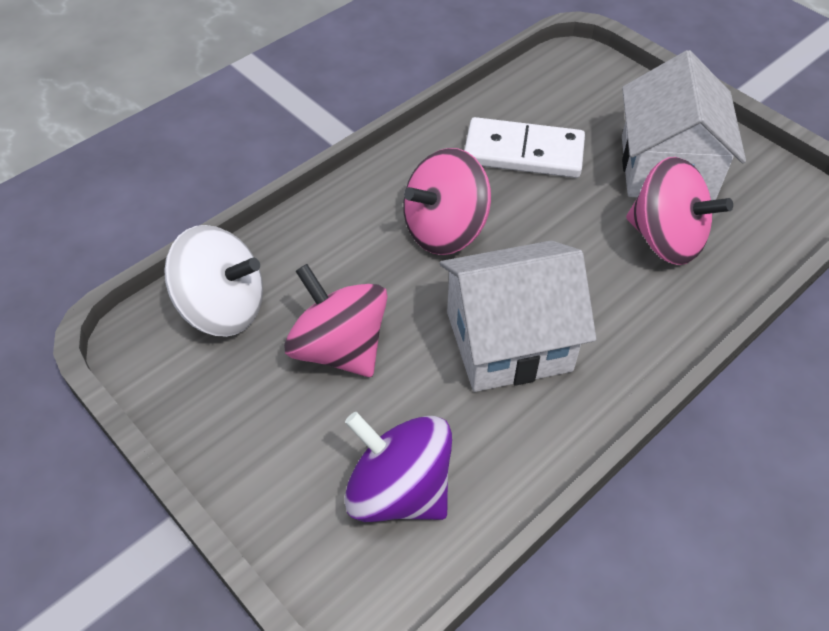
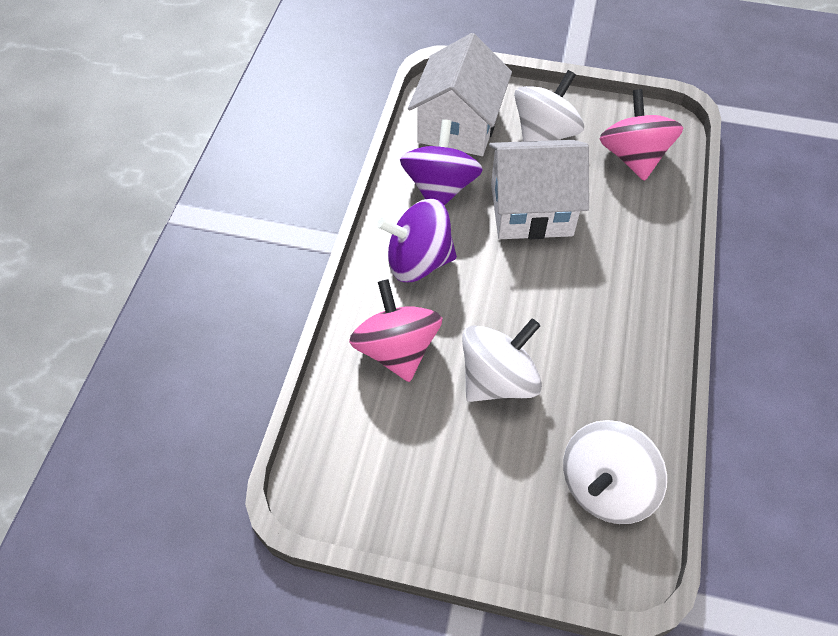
pink spinning top: [284,264,388,377] [403,148,491,255] [626,157,733,265] = 3 -> [349,279,442,382] [599,89,683,181] = 2
purple spinning top: [344,412,452,522] = 1 -> [377,199,457,282] [400,119,483,206] = 2
white domino: [464,117,585,178] = 1 -> none = 0
white spinning top: [164,225,263,337] = 1 -> [462,318,542,402] [514,70,584,142] [563,420,667,524] = 3

